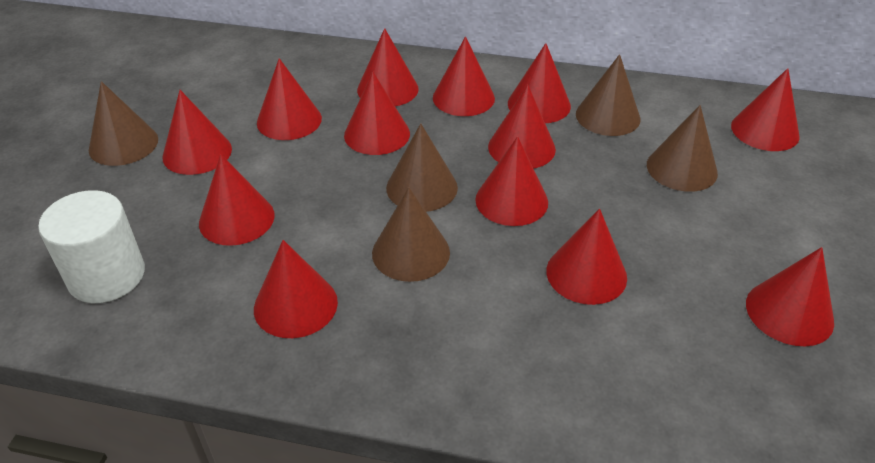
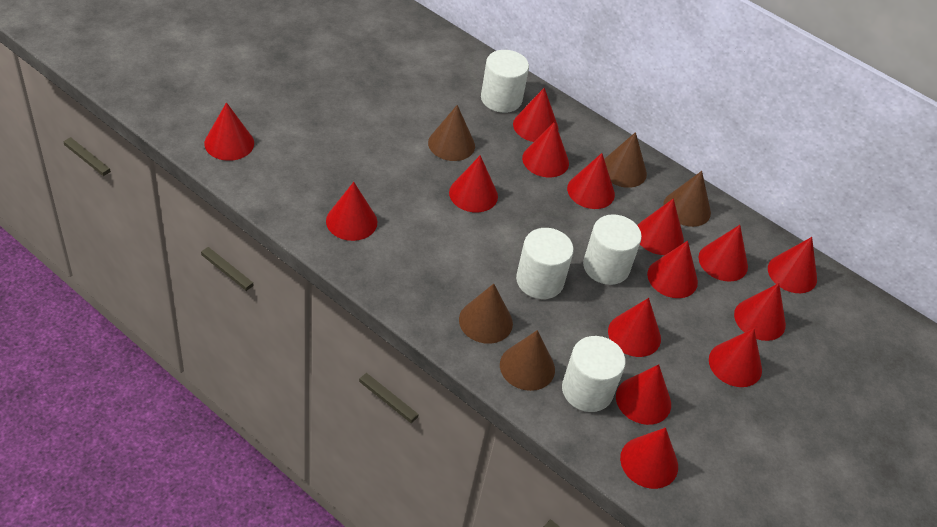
red cone: [163,90,232,175] [199,154,275,246] [254,240,338,338] [257,58,322,140] [344,72,410,155] [357,28,419,106] [433,37,495,116] [475,136,548,226] [488,85,556,169] [508,43,571,123] [546,208,627,305] [731,68,800,151] [746,247,834,346] = 13 -> [204,102,254,161] [326,182,377,241] [449,155,498,212] [513,88,559,142] [522,122,569,178] [567,153,615,209] [608,298,661,357] [616,364,671,425] [620,427,678,489] [637,198,684,255] [647,241,698,298] [699,225,748,282] [709,329,762,387] [734,283,786,341] [768,237,817,293] = 15
white cylinder: [38,190,145,303] = 1 -> [481,50,529,113] [516,228,574,299] [562,336,626,412] [583,214,642,285] = 4

